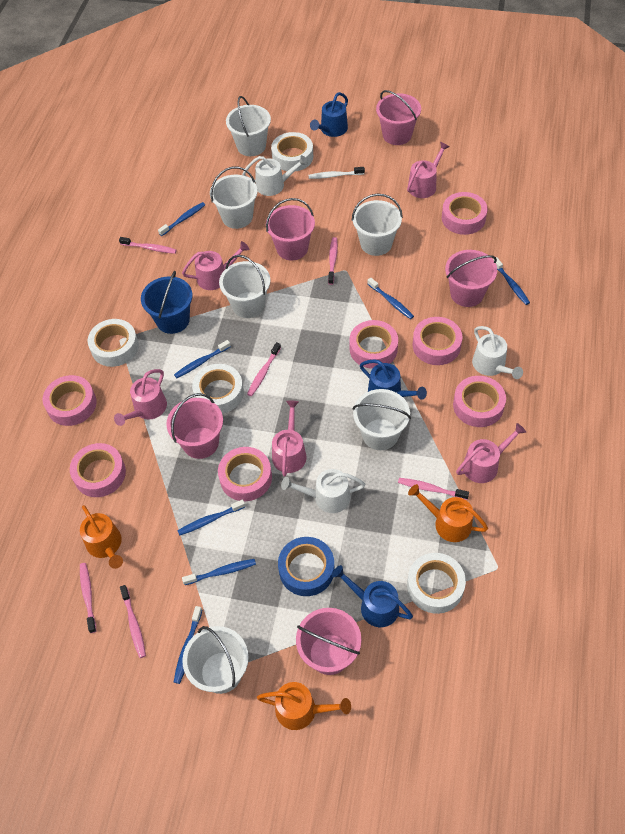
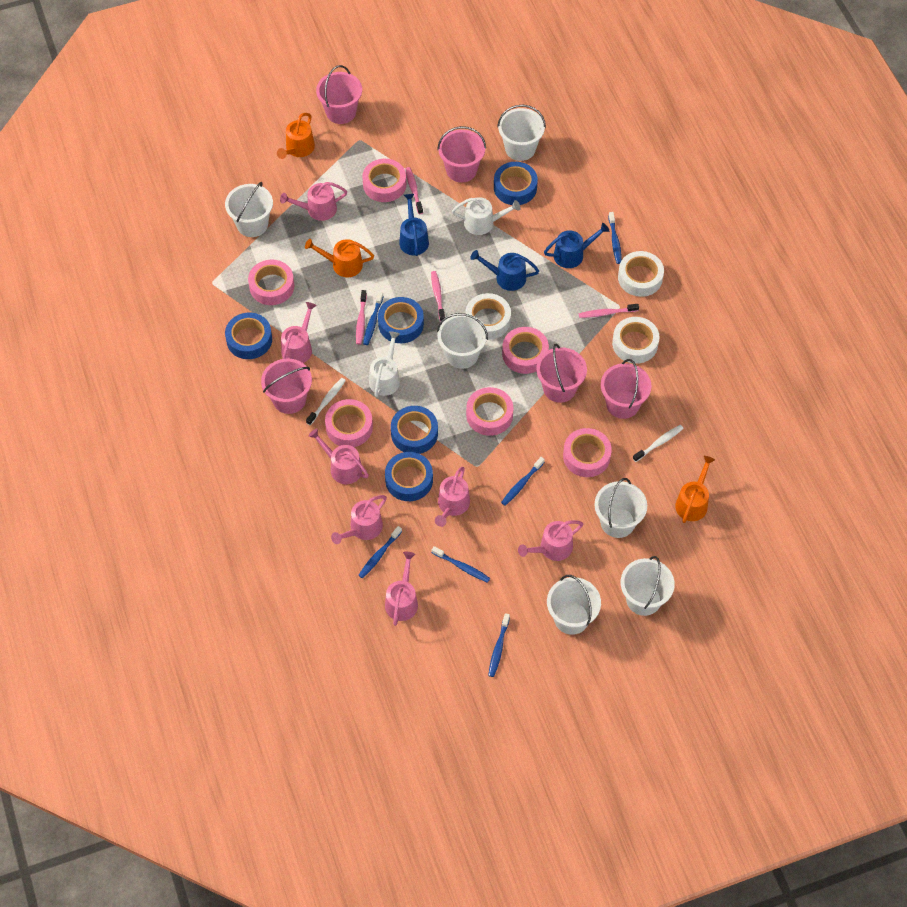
blue bucket: [141,271,193,334] = 1 -> none = 0
blue tape: [278,537,335,596] = 1 -> [225,313,272,359] [378,297,424,343] [385,452,433,501] [391,406,438,454] [494,162,538,205] = 5
blue toothbrush: [158,202,205,236] [174,340,231,378] [174,606,202,684] [177,499,245,536] [182,559,256,585] [367,278,414,319] [493,257,530,305] = 7 -> [358,526,402,578] [363,292,383,345] [432,546,490,583] [488,613,510,677] [501,457,545,505] [608,212,622,264] = 6
pink tape: [43,375,97,426] [70,443,126,497] [218,447,272,501] [349,320,398,369] [412,317,462,365] [442,192,488,235] [453,376,506,427] = 7 -> [248,260,294,305] [325,399,373,447] [362,159,406,202] [466,387,513,436] [502,327,549,374] [563,428,612,477] = 6
pink toothbrush: [80,563,96,633] [119,237,177,254] [120,585,146,658] [247,342,281,396] [328,237,338,285] [398,478,469,500] = 6 -> [356,290,367,345] [405,167,423,214] [431,271,445,322] [579,304,639,318] = 4
pink watering can: [114,369,167,426] [182,241,249,290] [272,400,306,477] [407,142,450,198] [456,423,526,483] = 5 -> [280,182,347,221] [281,302,317,363] [308,429,369,484] [331,495,387,544] [385,552,418,626] [435,467,470,527] [518,520,583,561] = 7
white tape: [88,319,139,367] [192,364,244,414] [271,132,313,171] [407,553,466,614] = 4 -> [465,293,511,340] [612,317,660,364] [618,251,664,297] = 3
white toothbrush: [309,167,365,179] = 1 -> [306,378,346,425] [633,425,684,462] = 2
white watering can: [242,155,308,196] [281,469,365,513] [472,326,523,379] = 3 -> [369,331,400,397] [452,197,521,235] = 2

